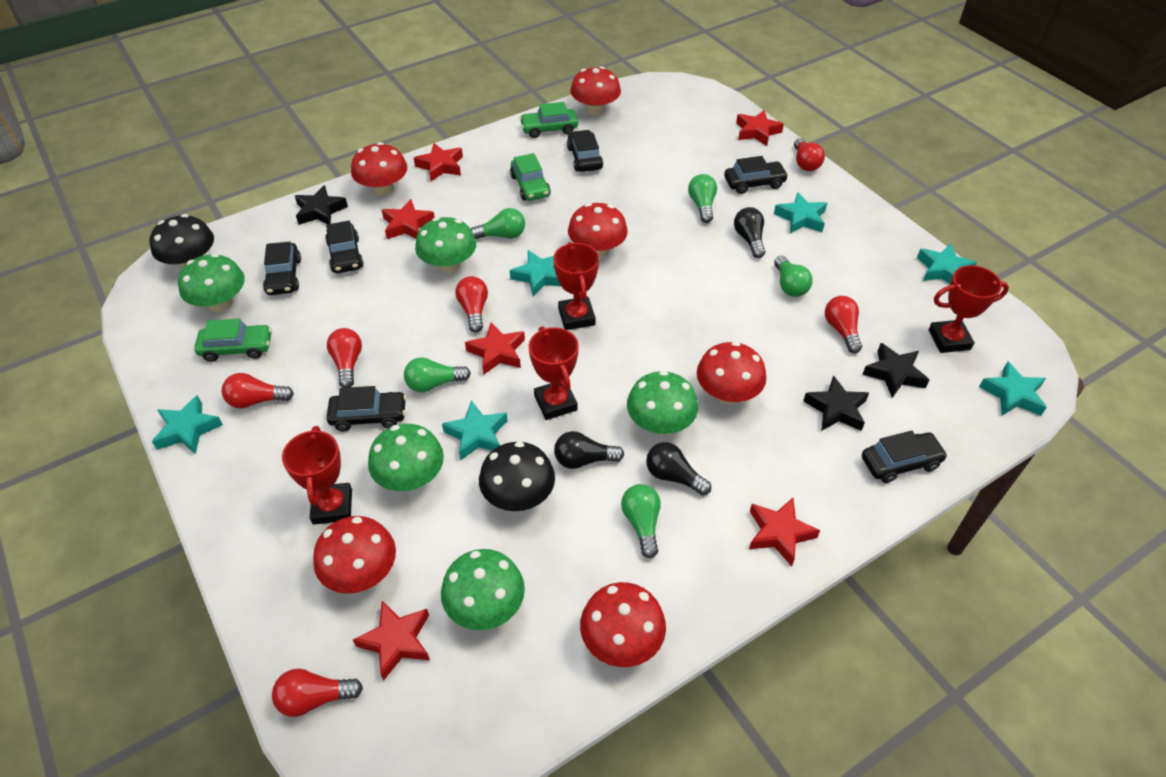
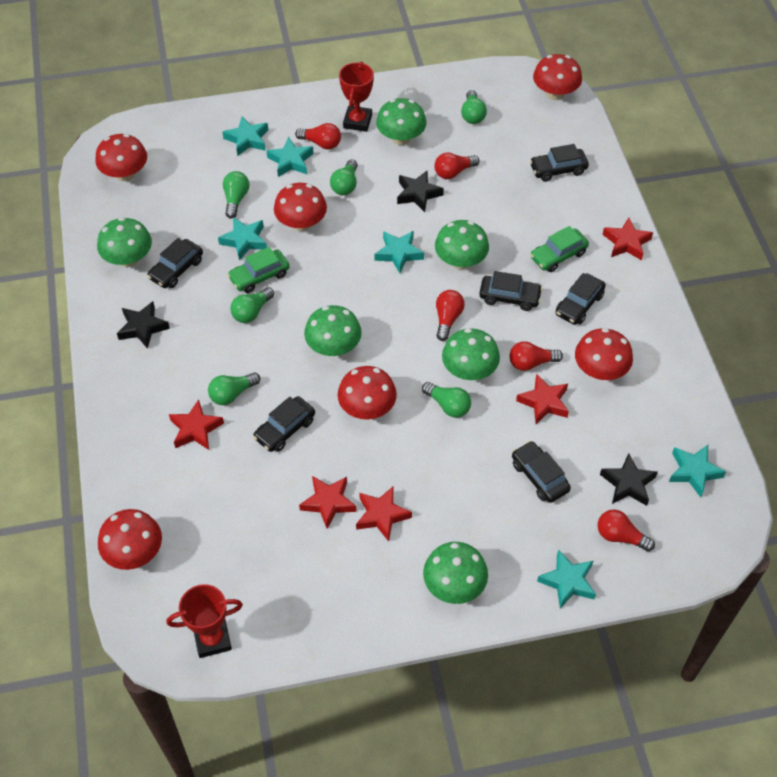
black light bulb: [554,431,624,469] [646,442,711,495] [734,207,765,258] = 3 -> none = 0
black mushroom: [150,214,214,269] [479,442,555,511] = 2 -> none = 0
green car: [194,319,272,362] [510,153,551,201] [519,102,578,138] = 3 -> [227,247,290,293] [530,226,589,272] = 2
green light bulb: [404,357,471,392] [471,208,525,239] [621,484,661,558] [688,174,717,223] [774,256,813,297] = 5 -> [208,372,260,405] [223,171,250,219] [230,287,274,323] [330,159,358,195] [422,382,471,418] [461,90,487,124] = 6
green mushroom: [178,253,245,312] [368,424,444,491] [415,217,476,273] [441,549,525,630] [627,370,698,435] = 5 -> [97,217,152,267] [304,305,361,356] [376,98,427,145] [423,542,488,604] [435,220,489,269] [442,328,500,380] = 6
red light bulb: [222,373,294,408] [272,669,363,717] [327,328,362,388] [455,276,488,333] [794,138,825,171] [825,296,862,353] = 6 -> [295,123,341,149] [434,152,480,179] [436,290,465,341] [509,341,563,371] [598,509,655,552] = 5
red star: [353,601,430,681] [382,199,435,239] [414,143,463,181] [465,322,525,374] [736,110,784,146] [749,498,820,566] = 6 -> [169,400,224,450] [299,476,357,529] [356,486,412,542] [516,374,569,424] [602,218,653,260] = 5
red trophy: [282,426,352,525] [529,326,579,420] [553,242,599,330] [929,265,1009,353] = 4 -> [166,584,243,658] [339,62,374,132] = 2

